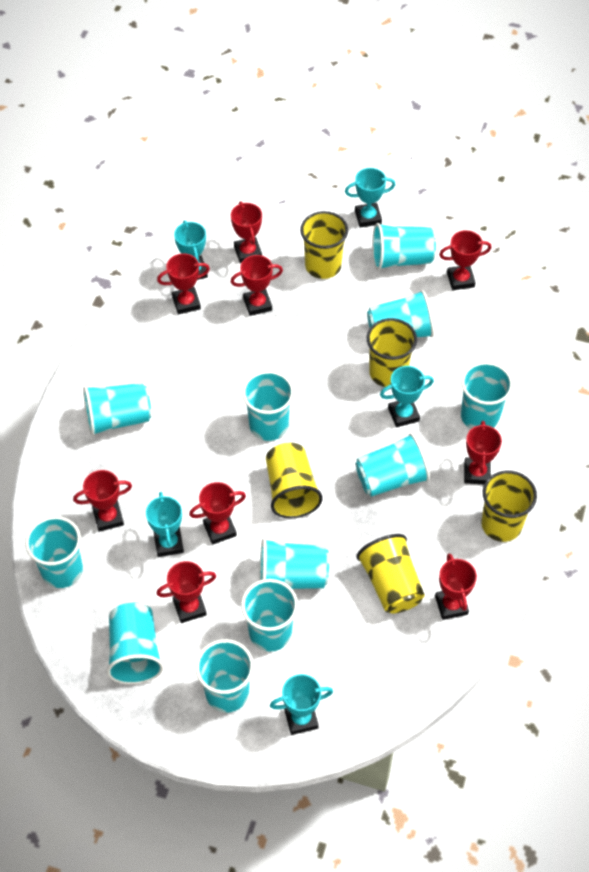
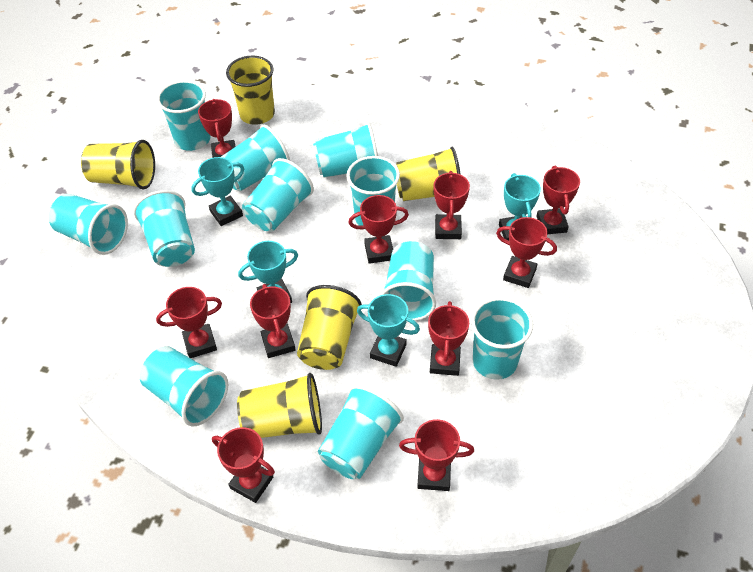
red trophy: [73,470,132,532] [156,561,216,623] [157,253,210,314] [189,482,246,544] [231,201,262,263] [231,255,283,316] [435,553,477,620] [439,230,492,290] [464,421,502,484] = 9 -> [156,287,222,358] [198,99,236,158] [212,427,275,503] [250,284,296,358] [348,195,409,264] [399,419,474,491] [428,301,469,376] [434,171,470,239] [496,217,557,288] [537,166,580,234] = 10
turquoise trophy: [146,492,184,557] [174,220,208,280] [270,674,333,735] [345,168,396,227] [380,366,434,427] = 5 -> [191,157,244,226] [238,241,298,303] [357,294,420,367] [499,173,541,241] = 4

